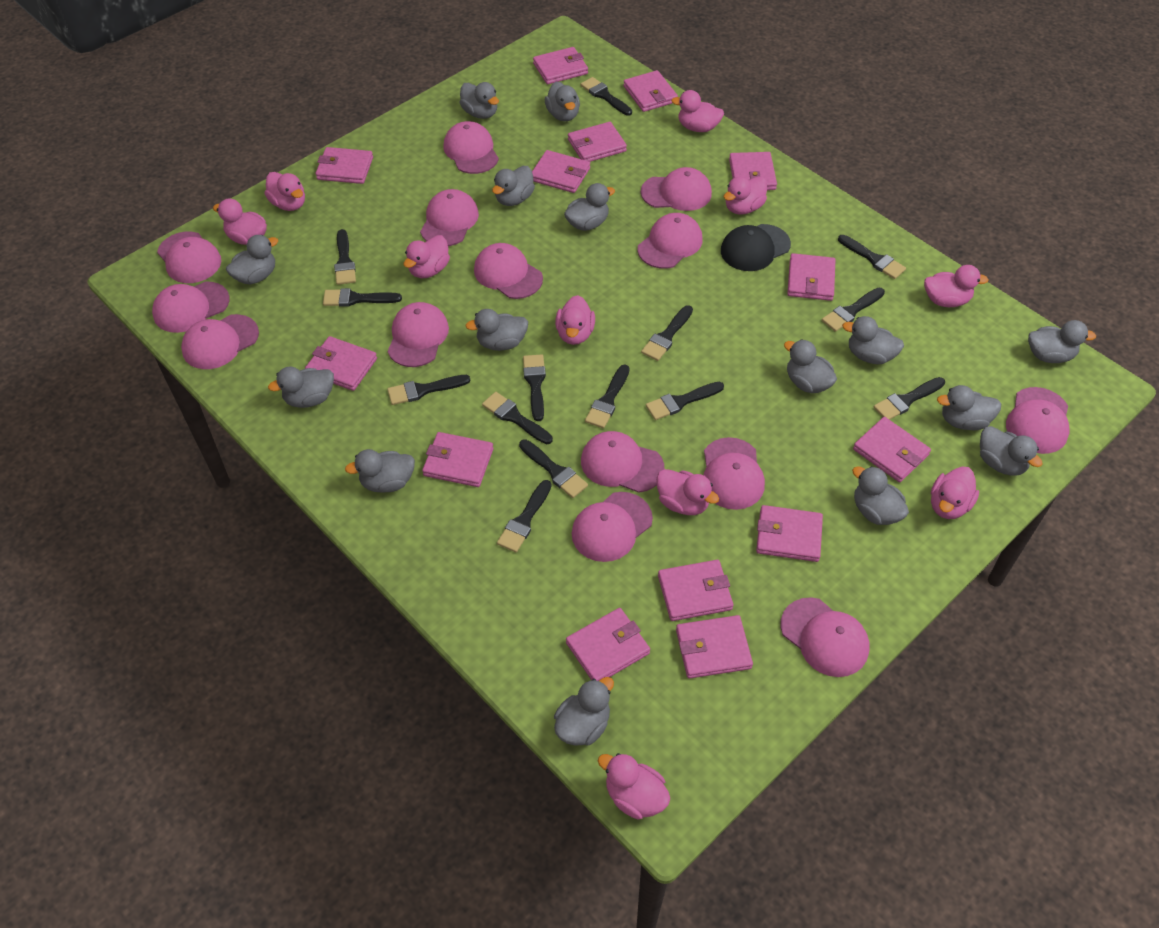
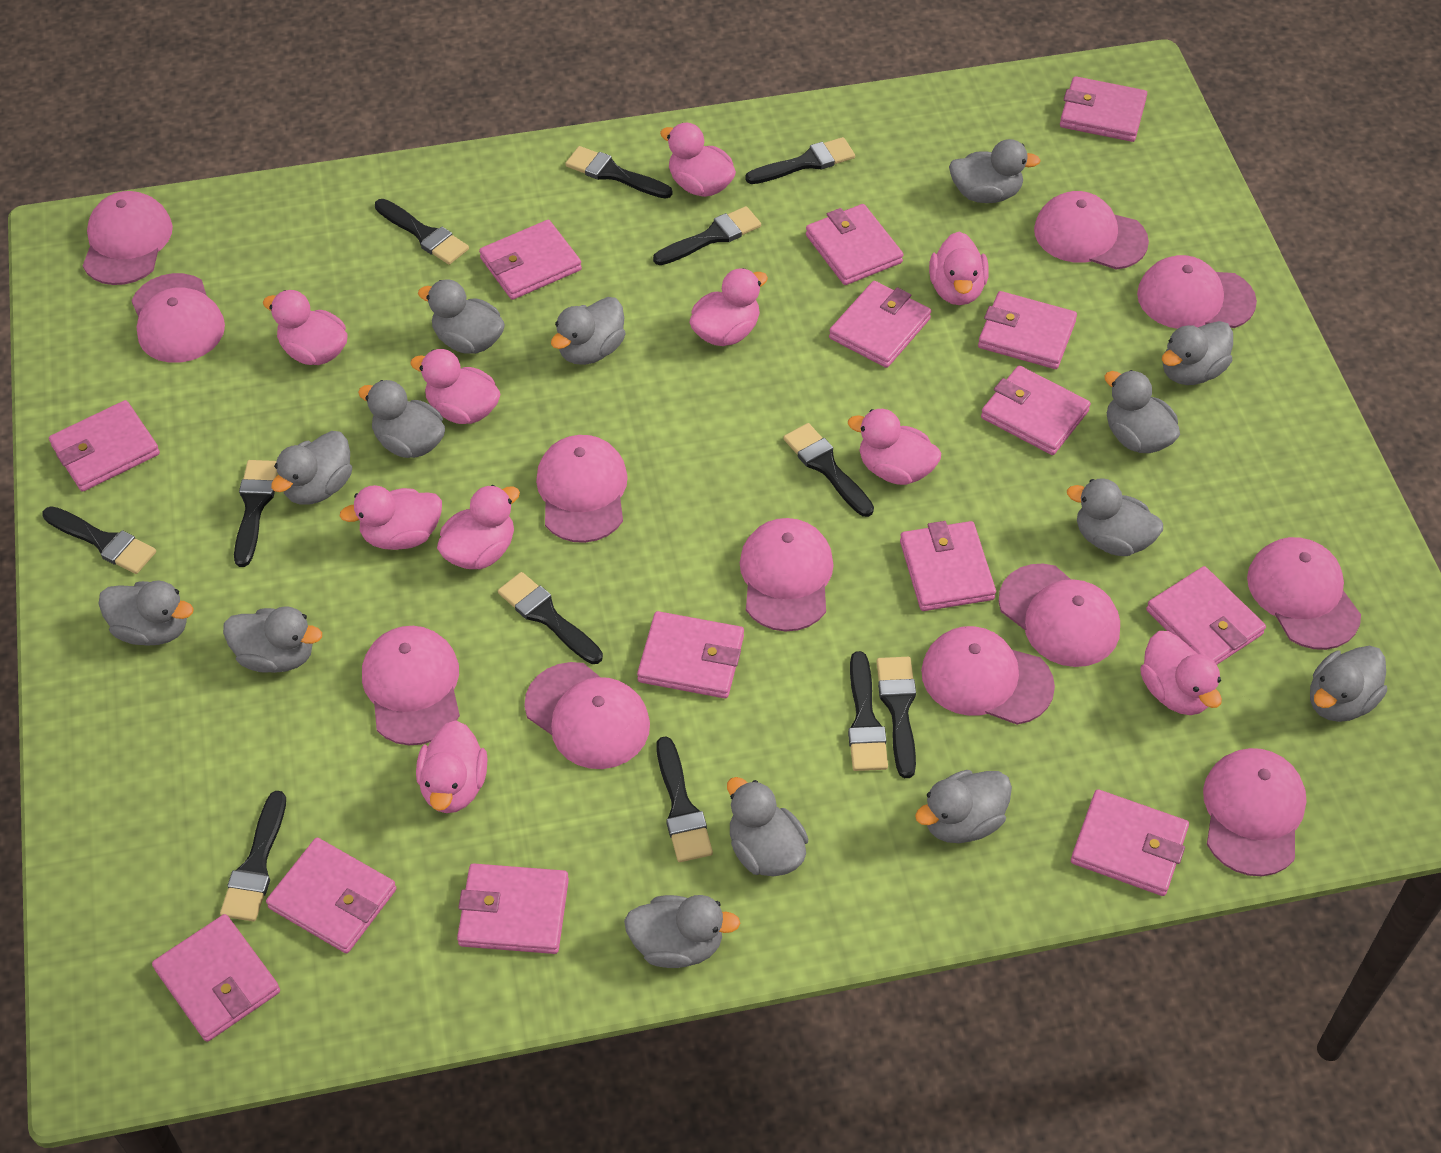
black brush: [323,288,402,307] [334,229,356,285] [387,375,470,405] [482,392,553,444] [497,480,551,552] [519,439,588,498] [523,354,546,421] [581,77,632,116] [585,365,630,428] [641,305,693,361] [646,382,724,420] [822,288,885,332] [838,235,906,279] [874,377,945,420] = 14 -> [42,506,156,574] [220,791,286,922] [234,460,278,567] [375,199,469,265] [498,572,603,664] [565,146,672,199] [653,206,761,265] [656,736,713,862] [745,137,855,184] [784,423,874,517] [848,651,888,771] [877,657,916,778] = 12
black cap: [721,224,791,271] = 1 -> none = 0
grey duck: [226,235,278,284] [268,367,334,408] [345,449,415,493] [460,82,499,119] [465,309,528,351] [492,166,535,206] [545,82,580,121] [554,677,614,746] [564,183,615,231] [784,339,837,393] [842,316,904,364] [852,466,909,525] [937,385,1001,430] [980,426,1043,476] [1028,320,1096,363] = 15 -> [98,581,194,646] [223,606,322,673] [271,431,352,505] [358,380,445,458] [418,280,505,354] [551,297,625,365] [624,895,741,968] [727,777,808,876] [915,770,1012,843] [949,139,1041,203] [1067,478,1163,556] [1104,370,1180,453] [1162,321,1233,385] [1310,646,1387,722] = 14
pink cap: [152,281,230,333] [157,232,221,283] [181,314,259,369] [387,302,449,367] [420,189,479,246] [443,121,499,174] [474,243,543,299] [572,492,653,562] [581,431,665,493] [637,213,703,269] [641,167,712,211] [703,437,765,510] [780,597,869,677] [1006,387,1070,454] = 14 -> [83,191,173,285] [131,273,225,363] [362,626,460,745] [524,662,650,769] [536,435,628,543] [740,518,834,632] [921,626,1055,725] [998,564,1120,667] [1034,191,1149,270] [1137,255,1257,329] [1203,748,1307,876] [1247,537,1361,650] = 12

